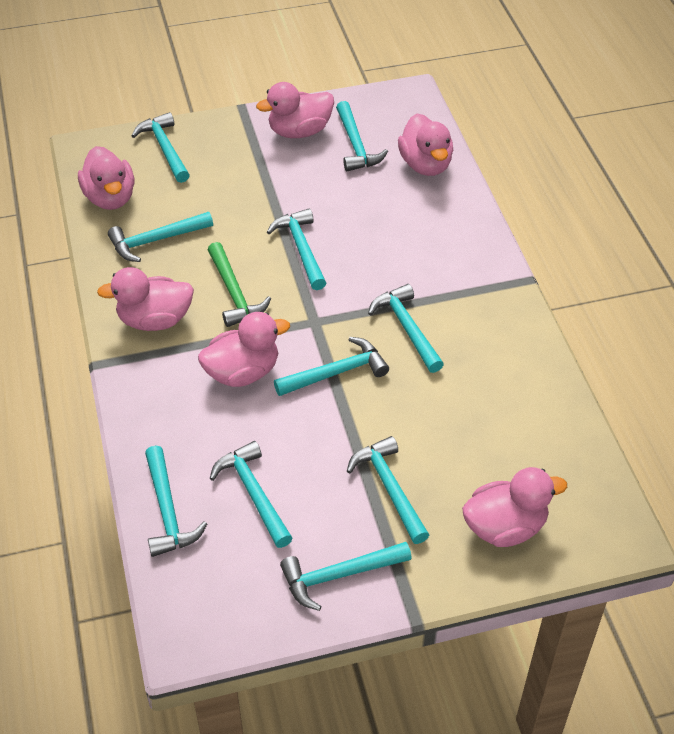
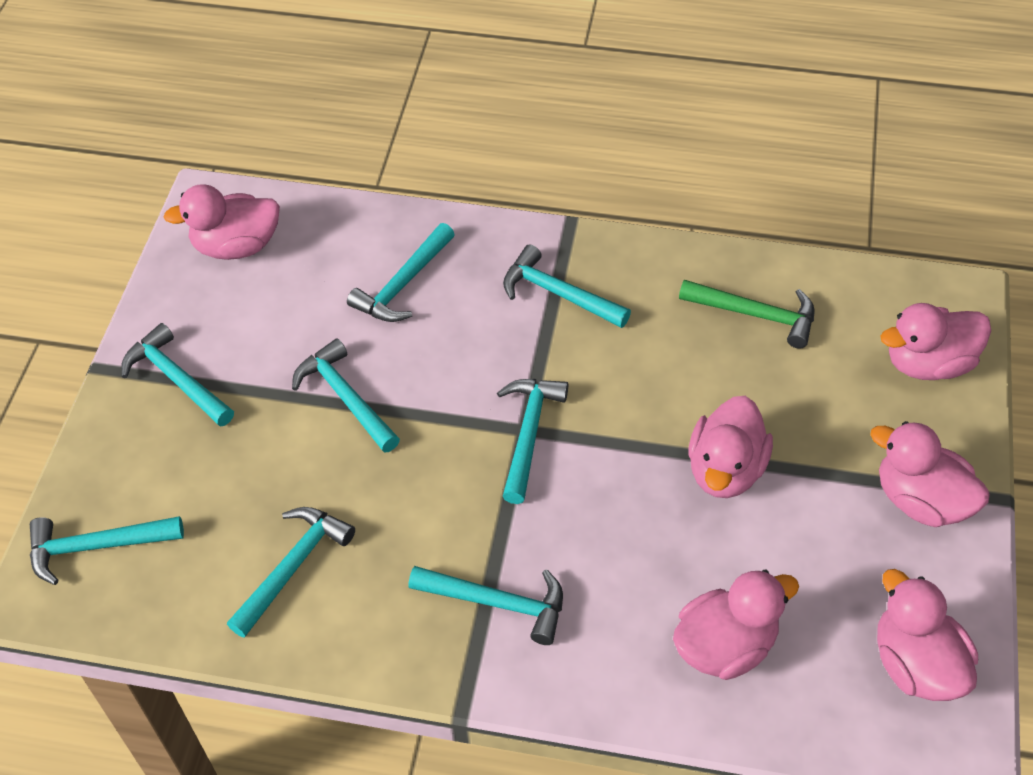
turquoise hammer: [108,212,213,262] [132,112,190,183] [145,446,207,557] [210,441,293,548] [267,209,326,290] [274,337,389,396] [280,542,412,611] [336,101,388,171] [347,436,429,544] [368,284,444,373] = 10 -> [30,516,184,585] [121,323,234,427] [227,507,355,638] [292,339,400,453] [347,223,455,322] [408,566,563,645] [497,379,568,504] [503,244,631,328] = 8

